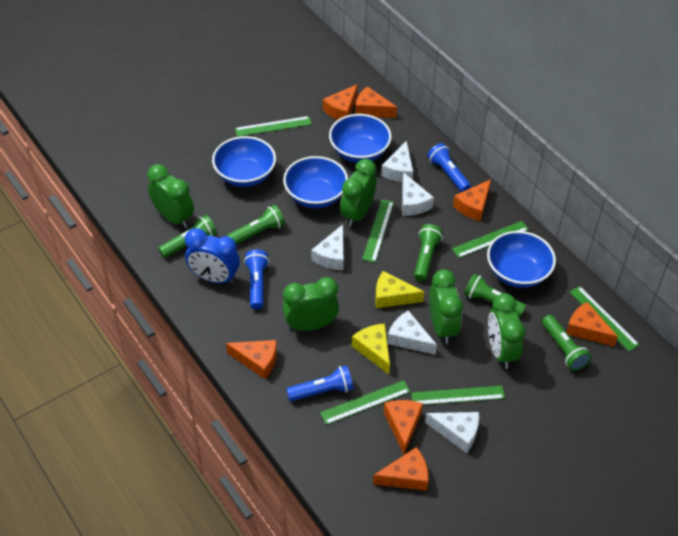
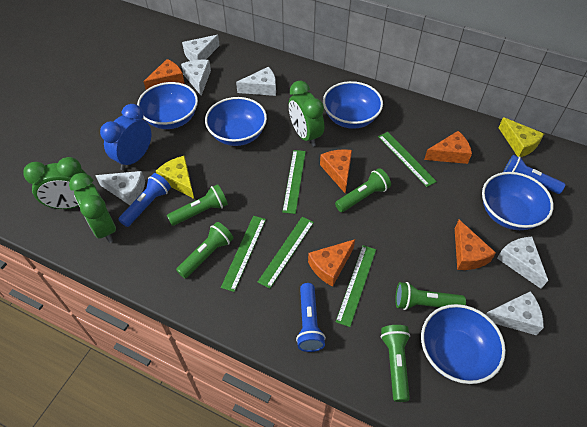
blue bowl: [212,136,276,187] [283,156,348,208] [329,114,392,163] [487,231,556,288] = 4 -> [137,82,198,129] [205,97,267,146] [323,81,383,129] [421,304,506,384] [482,172,554,230] = 5
green clock: [147,164,194,228] [282,277,339,331] [340,159,376,227] [429,269,463,344] [488,293,525,369] = 5 -> [23,157,86,209] [69,173,116,243] [289,81,324,147] = 3
green ruler: [235,116,312,137] [320,380,410,425] [362,199,394,263] [411,386,505,405] [452,221,529,258] [570,286,640,351] = 6 -> [221,216,266,292] [258,217,314,289] [282,150,306,214] [336,245,376,327] [378,132,437,187] = 5
orange cheese: [226,340,277,379] [323,84,358,120] [355,86,397,118] [373,447,428,491] [384,400,423,455] [453,179,491,221] [566,302,618,346] = 7 -> [143,59,185,90] [308,239,355,287] [320,149,352,193] [424,131,472,164] [455,220,496,270] = 5
white cheese: [311,224,344,270] [381,141,413,182] [387,310,437,355] [402,172,434,216] [425,412,479,453] = 5 -> [95,171,145,205] [181,60,211,96] [182,35,220,61] [236,67,276,96] [486,291,544,335] [497,236,548,289] = 6

